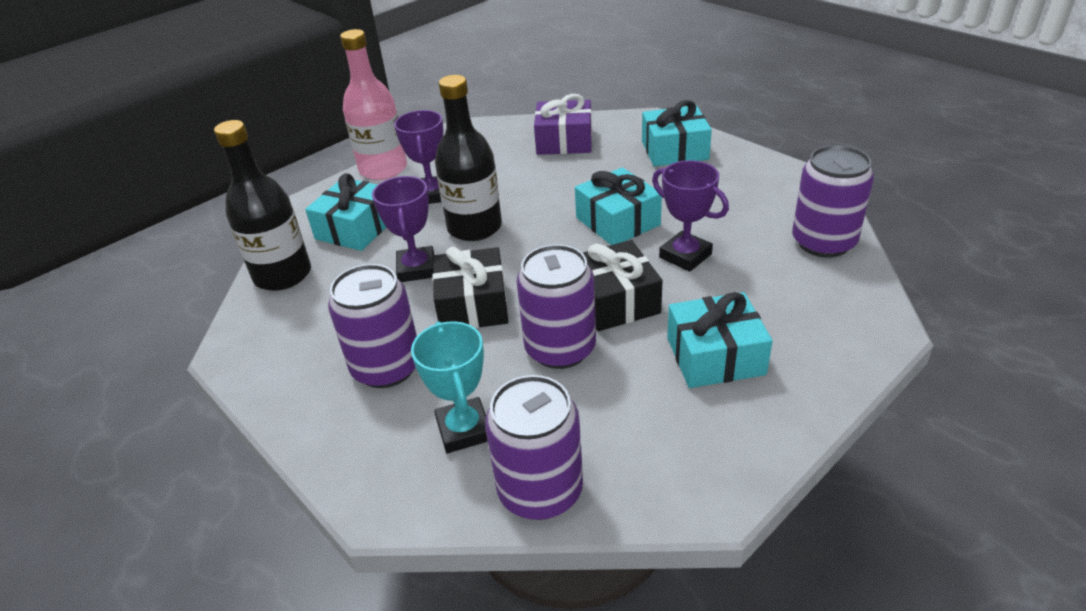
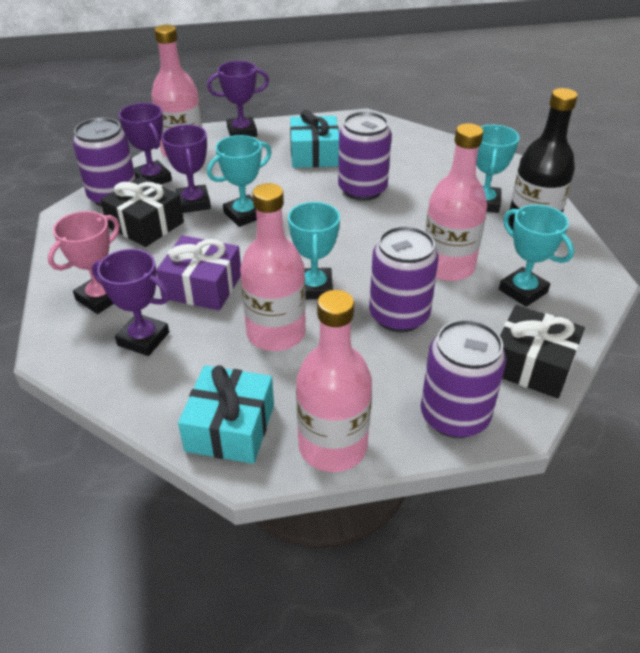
black bottle: [214,120,311,291] [435,75,502,241] = 2 -> [508,88,578,229] = 1
pink bottle: [340,29,407,180] = 1 -> [151,25,202,158] [240,183,306,351] [296,290,372,472] [425,123,487,281] = 4
pink trophy: none = 0 -> [48,211,120,314] = 1
purple trophy: [372,176,434,282] [394,110,443,204] [652,160,729,272] = 3 -> [92,249,170,356] [119,103,172,185] [162,124,211,213] [207,61,269,137] = 4
turquoise gift: [305,173,386,251] [575,167,662,245] [642,100,712,166] [667,292,773,388] = 4 -> [178,365,274,464] [290,110,339,168] = 2
turquoise trophy: [411,321,488,453] = 1 -> [207,135,272,227] [288,202,340,299] [476,125,520,213] [499,205,574,307] = 4

